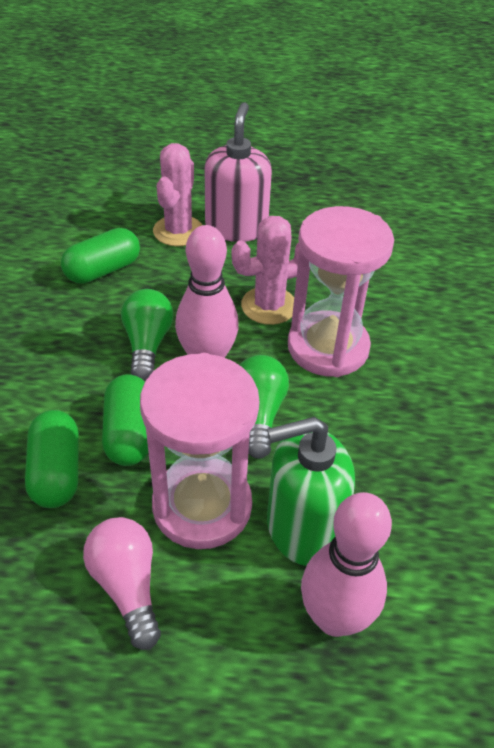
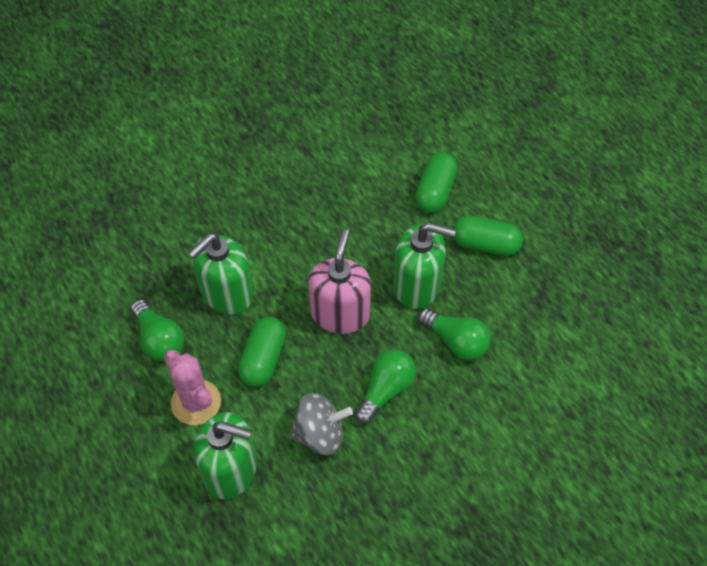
green light bulb: [121,289,173,381] [240,355,289,459] = 2 -> [131,299,184,361] [355,350,416,424] [418,308,490,360] = 3
green soap dispenser: [267,417,355,566] = 1 -> [188,233,253,315] [194,412,257,499] [394,222,456,309] = 3
grey spinning top: none = 0 -> [289,393,353,455] = 1
pink bowling pin: [175,225,239,358] [301,492,392,637] = 2 -> none = 0
pink cactus: [153,143,202,246] [232,216,300,325] = 2 -> [164,350,221,425] = 1
pink hourglass: [140,353,259,549] [288,206,394,377] = 2 -> none = 0
pink light bulb: [83,517,161,650] = 1 -> none = 0

